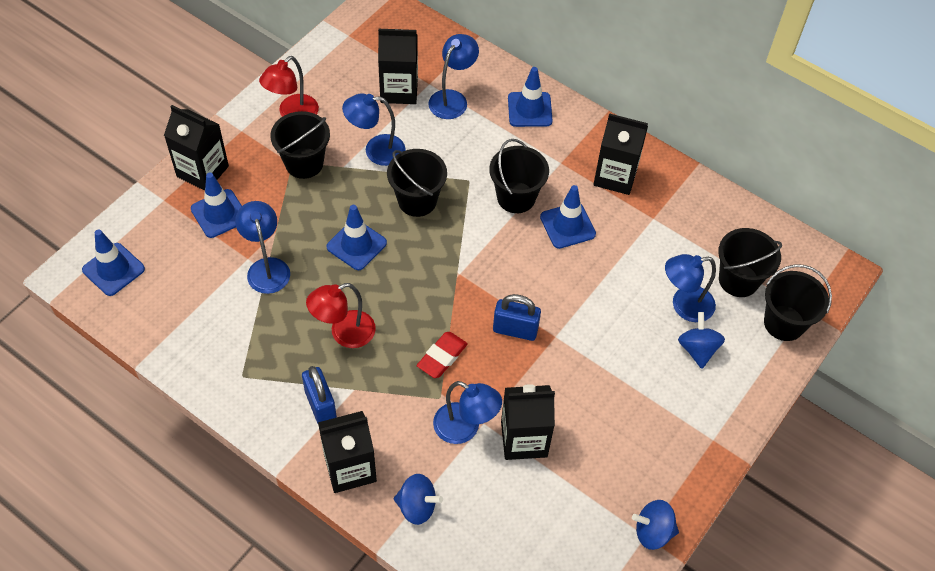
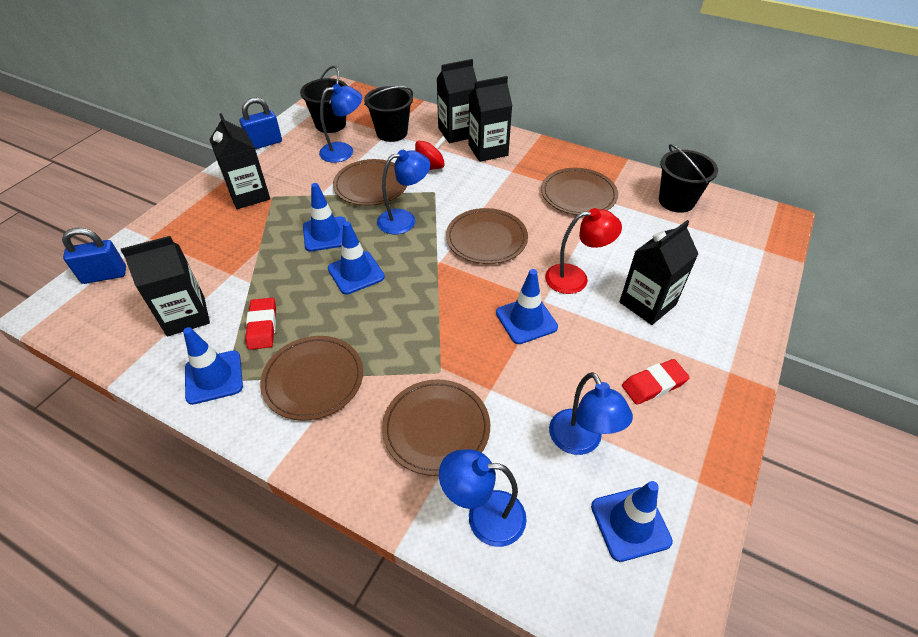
black bucket: [270,111,330,179] [387,149,447,217] [489,139,549,213] [718,228,782,297] [764,264,832,341] = 5 -> [300,66,348,133] [364,86,413,142] [659,144,718,213] = 3
blue lamp: [235,201,290,294] [342,93,406,166] [428,34,479,119] [433,381,502,444] [665,254,716,322] = 5 -> [319,84,362,163] [377,150,430,234] [439,449,527,547] [549,372,633,455] = 4
blue spinning top: [393,474,443,525] [632,500,679,550] [678,312,725,369] = 3 -> none = 0
brown plate: none = 0 -> [260,336,363,421] [333,159,407,206] [382,379,490,476] [446,208,528,264] [541,168,618,215] = 5
red eraser: [417,332,468,378] = 1 -> [245,298,276,350] [622,359,690,405] = 2
red lamp: [259,56,319,117] [306,283,376,348] = 2 -> [545,208,622,294] = 1
red spinning top: none = 0 -> [415,136,446,170] = 1

